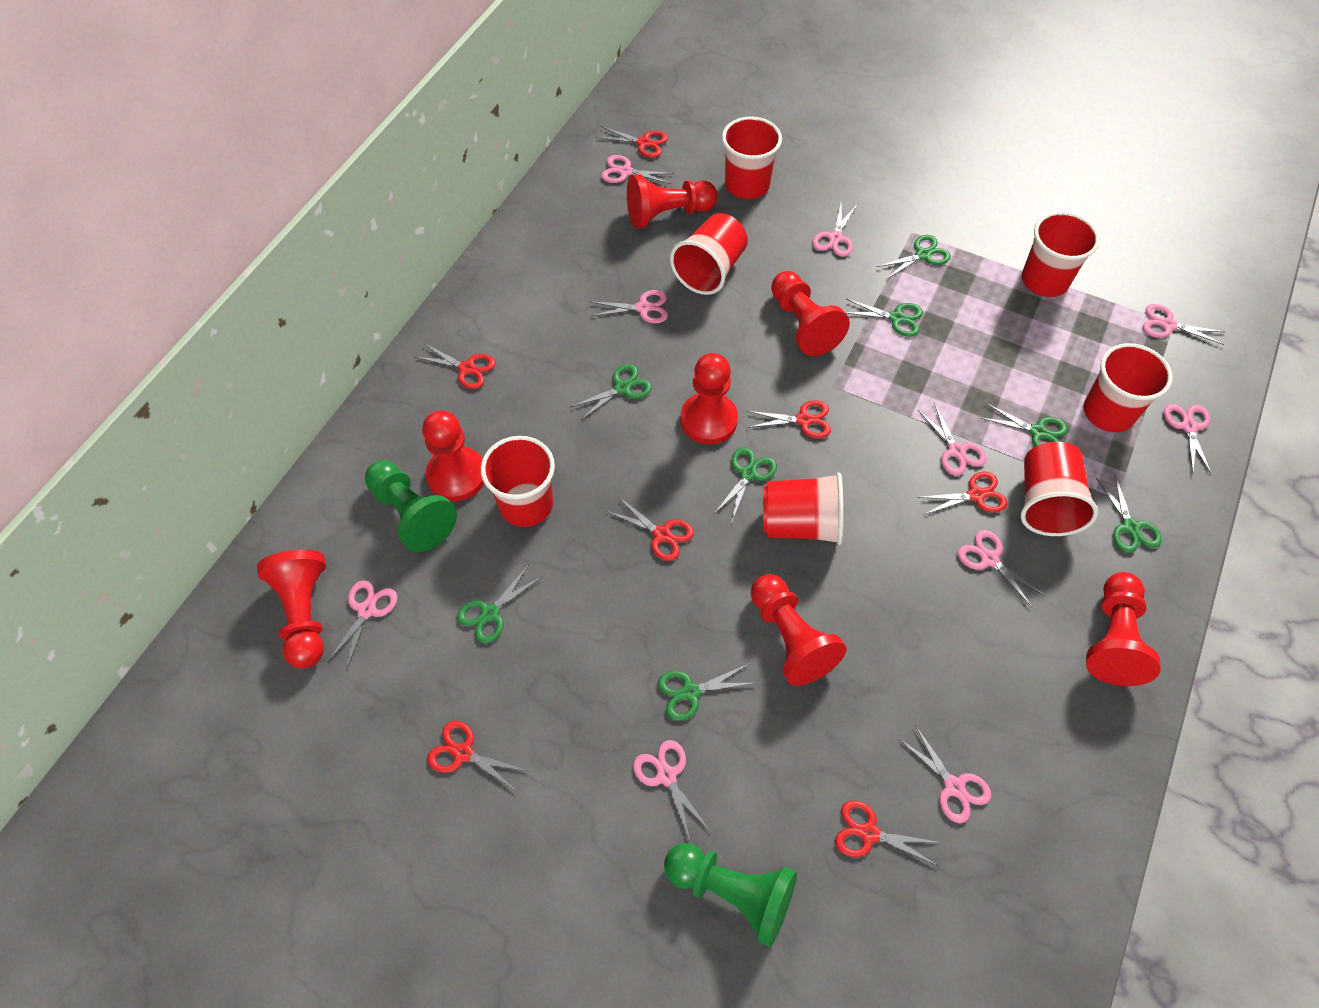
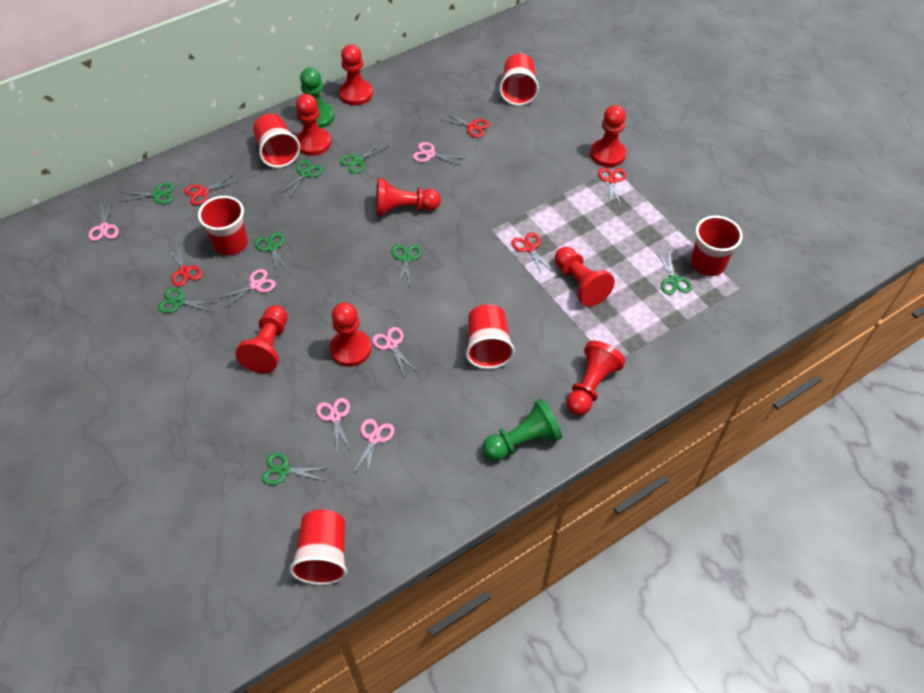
pink scissors: [327,580,397,670] [591,290,668,323] [601,155,675,184] [633,740,711,843] [812,204,857,257] [899,725,991,823] [918,403,986,475] [958,530,1044,607] [1143,304,1224,345] [1164,404,1212,475] = 10 -> [88,199,119,241] [218,269,276,308] [316,398,351,452] [353,419,394,476] [372,327,416,375] [413,142,465,166] = 6
red cup: [481,436,555,527] [670,213,748,295] [722,116,782,199] [763,472,843,545] [1020,442,1098,536] [1022,211,1100,297] [1083,343,1173,432] = 7 -> [198,196,248,255] [253,114,300,168] [289,509,347,585] [466,304,515,369] [499,53,539,106] [691,216,742,276] = 6
red pawn: [257,550,326,669] [422,410,484,501] [627,174,718,228] [680,353,738,444] [751,574,847,686] [771,271,850,356] [1086,572,1160,686] = 7 -> [235,305,288,373] [296,94,331,156] [330,303,371,367] [339,44,373,105] [376,178,441,216] [555,247,615,307] [566,341,625,415] [590,105,626,167] = 8
red scissors: [415,343,495,389] [427,721,527,790] [596,126,668,158] [607,497,694,561] [747,400,831,438] [835,800,942,866] [917,472,1008,515] = 7 -> [166,243,202,286] [184,174,238,205] [439,112,490,138] [511,233,553,275] [598,168,626,206] = 5

